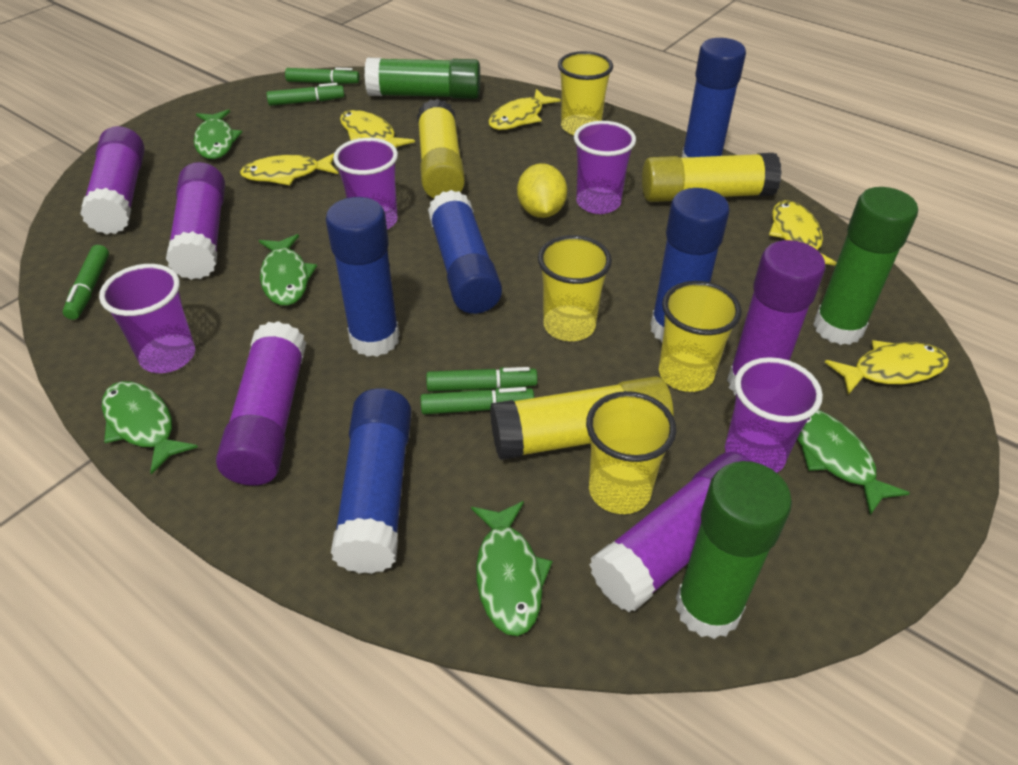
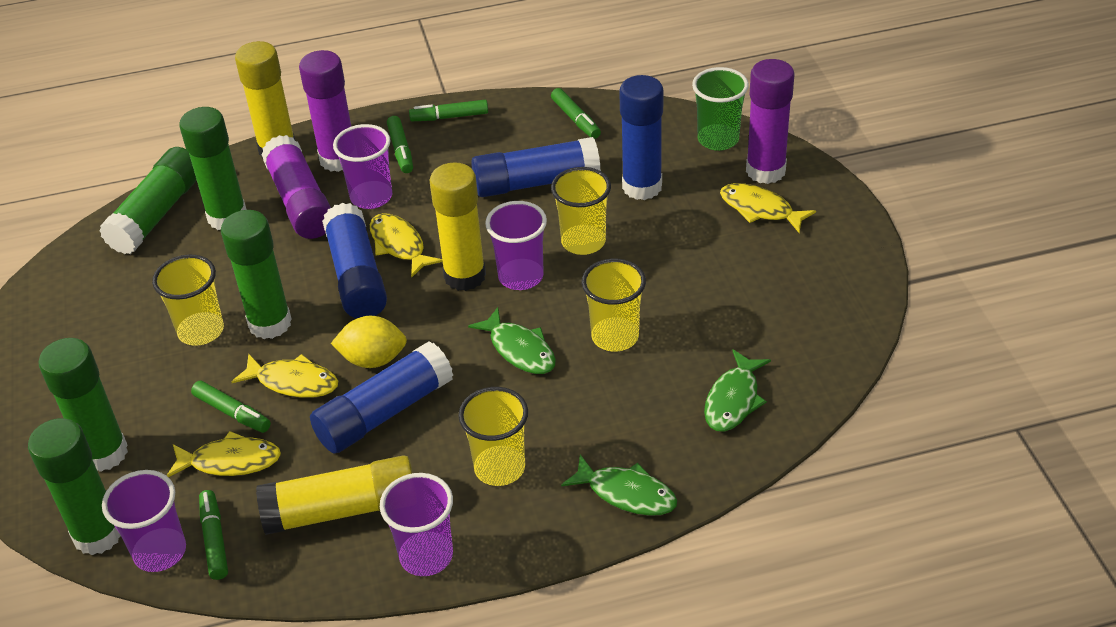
blue glue stick: [326,197,400,357] [331,388,412,574] [428,190,502,314] [650,188,730,342] [682,38,746,158] = 5 -> [310,341,453,453] [322,203,387,318] [471,137,601,197] [619,75,663,200] = 4
green cup: none = 0 -> [692,67,749,151] = 1
green fish: [102,381,198,475] [194,109,242,159] [259,234,317,306] [471,501,552,636] [797,410,910,515] = 5 -> [468,307,556,374] [561,454,677,516] [704,349,771,432] = 3
green glue stick: [364,58,480,99] [676,461,792,639] [813,187,918,345] = 3 -> [28,418,121,555] [39,338,128,472] [99,147,197,254] [179,107,247,230] [221,210,292,339] = 5
purple glue stick: [80,126,145,235] [166,162,225,280] [216,321,306,485] [589,452,752,612] [727,240,825,396] = 5 -> [261,135,331,239] [299,50,351,172] [746,59,795,184] = 3
yellow fish: [240,153,338,185] [340,110,415,148] [489,89,561,130] [769,200,837,266] [825,340,949,395] = 5 -> [166,431,281,477] [231,353,338,398] [370,213,443,277] [720,183,816,233] = 4

